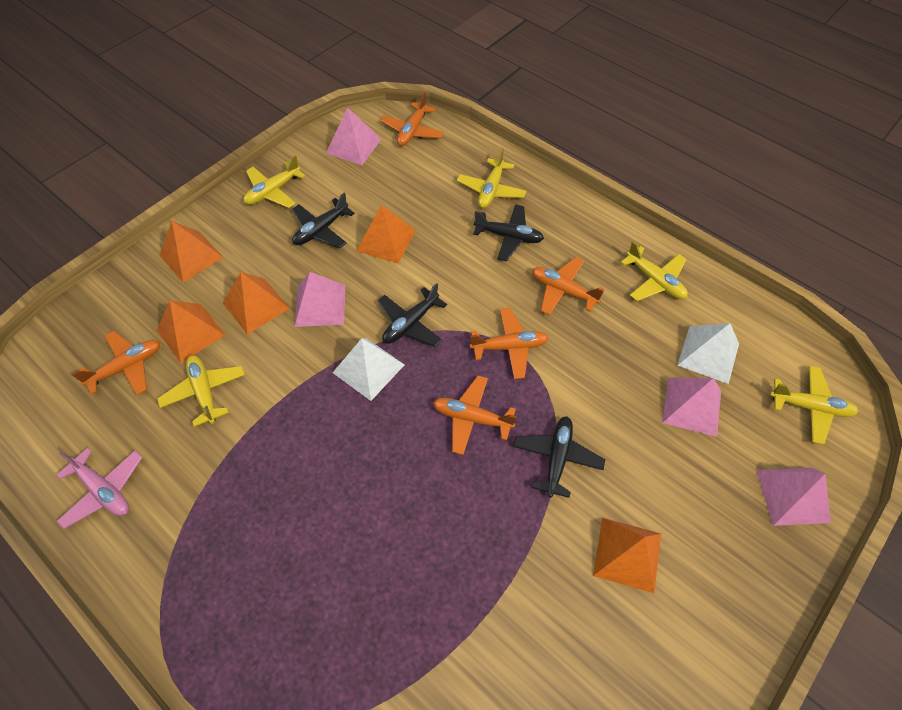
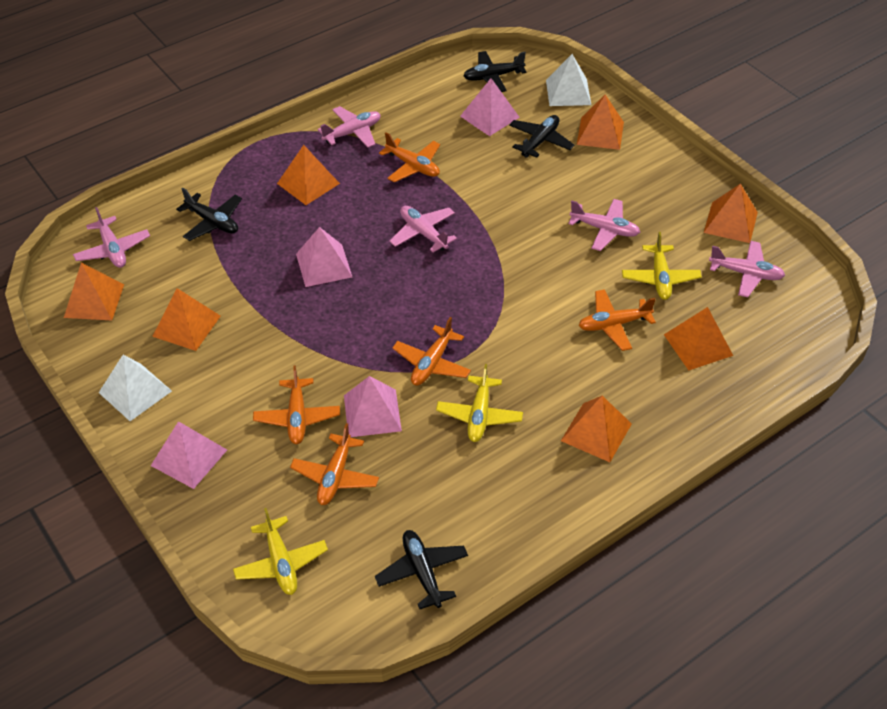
orange pyramid: [157,300,225,363] [159,221,224,282] [223,272,290,335] [356,205,416,264] [593,518,661,593] = 5 -> [64,263,124,320] [152,288,221,351] [277,145,340,205] [561,396,632,462] [577,95,624,150] [664,307,733,370] [704,184,758,243] = 7
pink plane: [56,448,143,529] = 1 -> [73,207,150,268] [318,106,381,148] [390,206,457,252] [568,199,640,251] [709,241,785,297] = 5
yellow plane: [157,355,245,427] [244,155,305,208] [457,148,526,208] [621,241,688,301] [770,365,859,445] = 5 -> [233,508,328,595] [436,364,523,442] [622,232,702,300] = 3

